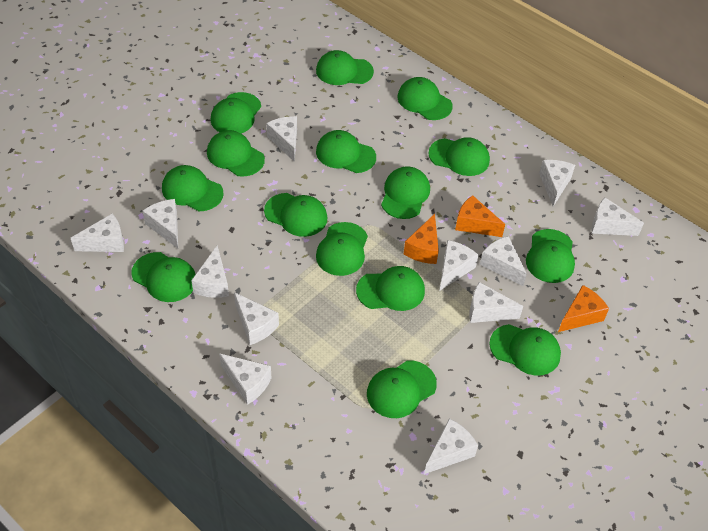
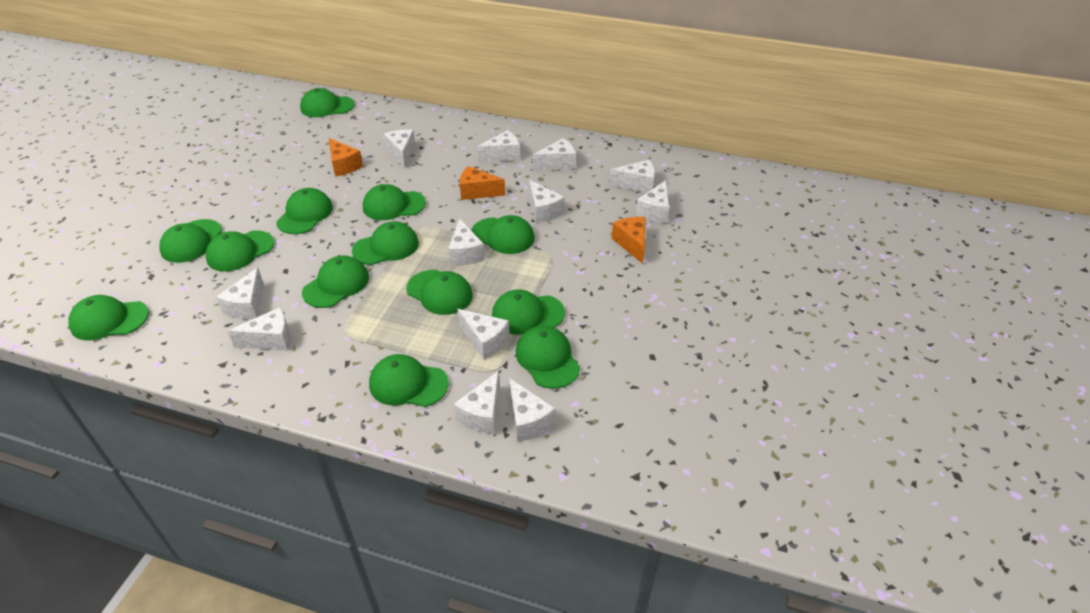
green cap: [131,252,196,302] [162,165,224,211] [207,130,265,177] [210,92,261,133] [264,193,328,237] [316,50,374,85] [316,130,376,173] [316,222,368,276] [356,266,425,311] [367,360,437,418] [381,166,430,219] [397,77,453,120] [428,137,490,176] [489,324,561,375] [526,229,575,283] = 15 -> [68,295,149,341] [159,219,222,263] [206,230,274,271] [276,188,333,234] [300,88,354,117] [302,256,369,308] [352,221,419,265] [363,184,426,220] [369,354,449,407] [406,270,473,315] [471,215,535,254] [492,289,565,335] [516,325,580,389] = 13

